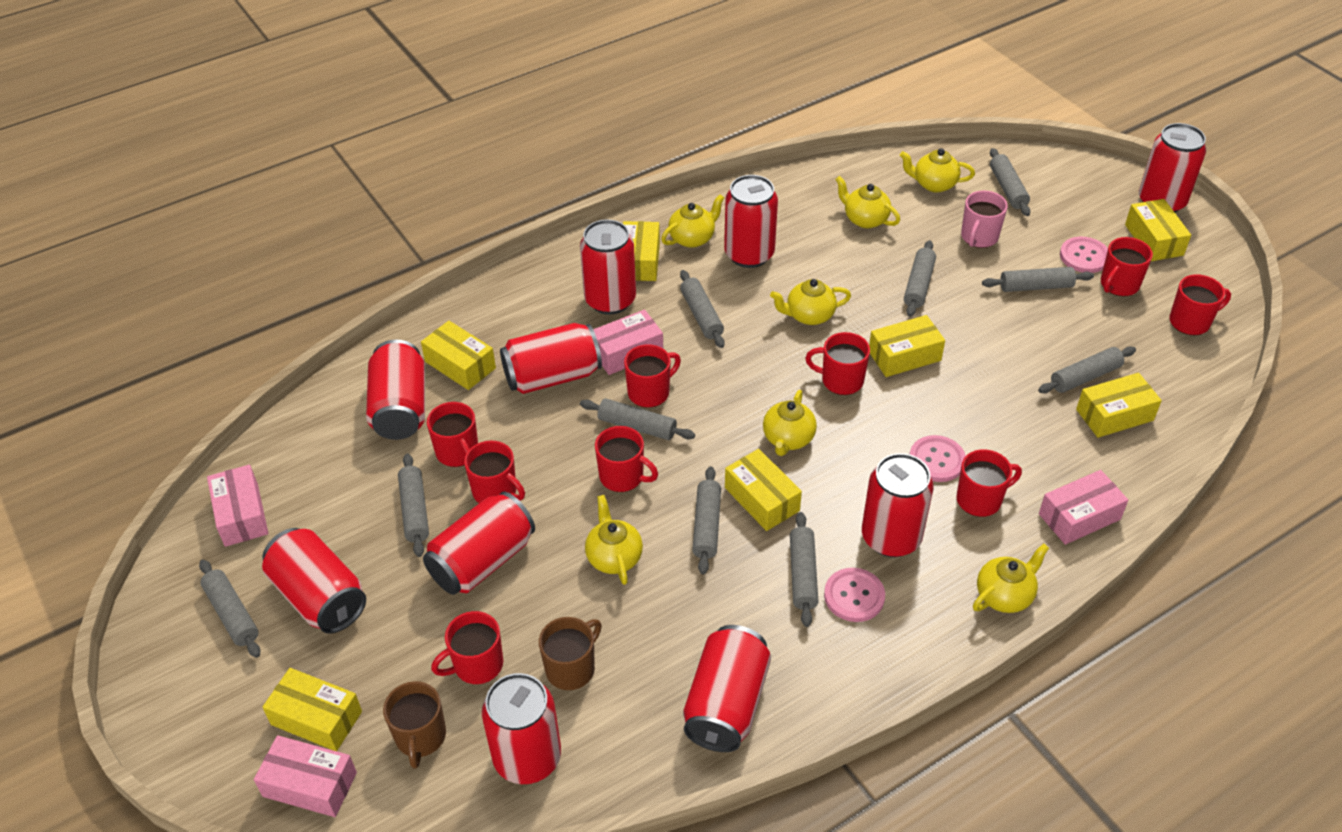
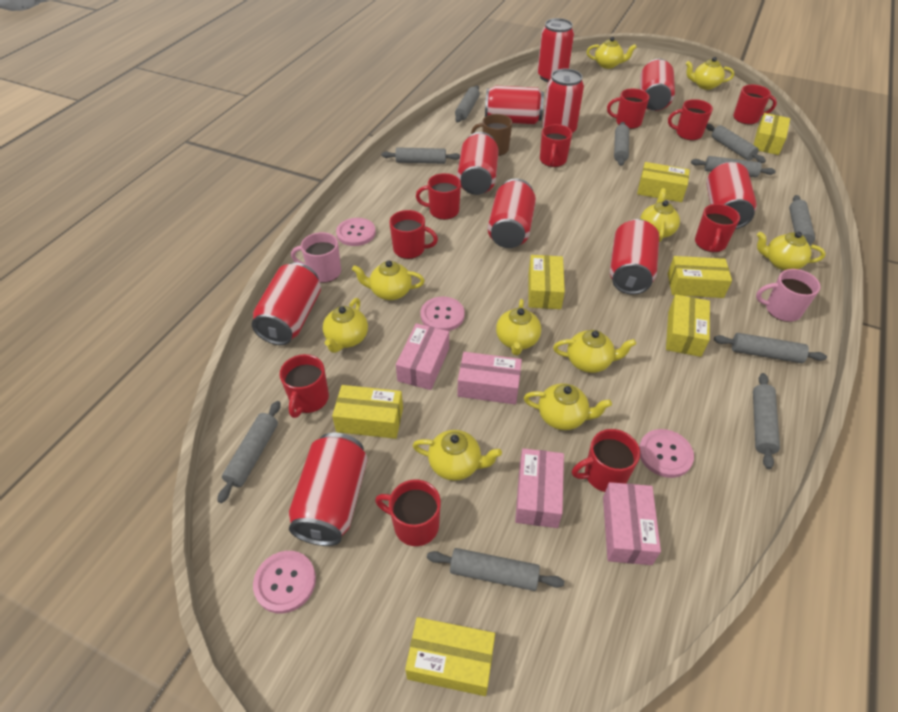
brown mug: [383,681,446,769] [539,617,602,690] = 2 -> [471,114,512,156] = 1
pink button: [824,568,885,622] [910,435,966,482] [1060,237,1108,273] = 3 -> [253,551,316,613] [336,218,376,246] [420,297,465,331] [639,429,694,478] = 4
pink mug: [961,191,1008,248] = 1 -> [291,232,341,283] [756,269,821,322] = 2
red mug: [427,402,478,467] [431,611,503,684] [464,441,525,503] [595,426,658,492] [624,344,681,408] [805,332,870,395] [956,449,1022,517] [1101,237,1153,296] [1169,275,1231,335] = 9 -> [280,354,329,418] [375,479,441,546] [389,210,438,259] [416,173,461,220] [540,124,572,167] [572,429,640,492] [607,89,649,129] [668,99,713,140] [695,204,740,252] [733,85,777,125] = 10
yellow teapot: [585,495,643,585] [661,194,724,248] [763,390,817,456] [770,279,851,325] [835,176,900,228] [900,148,975,193] [973,544,1049,613] = 7 -> [323,298,368,353] [352,260,425,300] [413,430,502,481] [496,299,541,355] [524,383,612,430] [553,330,636,373] [586,37,637,69] [640,188,680,242] [686,57,734,90] [757,232,826,270] = 10

